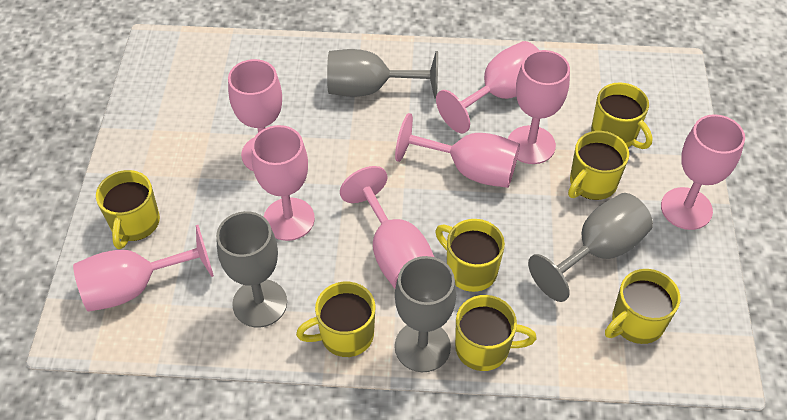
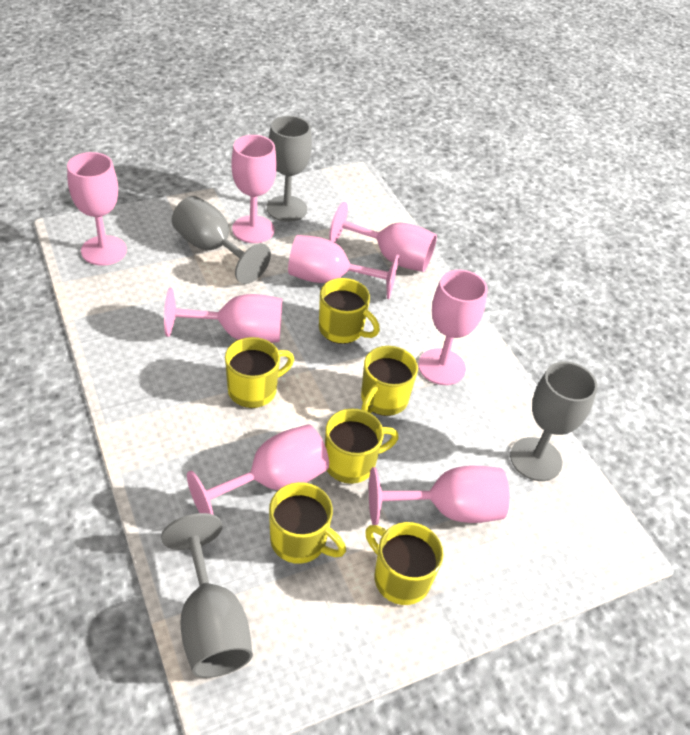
yellow mug: [96,170,160,249] [296,282,376,357] [435,219,505,292] [455,295,537,371] [568,131,629,200] [591,82,653,149] [605,269,680,344] = 7 -> [225,337,294,408] [269,482,346,564] [319,278,380,344] [325,409,399,484] [361,346,418,416] [365,522,443,605] = 6

